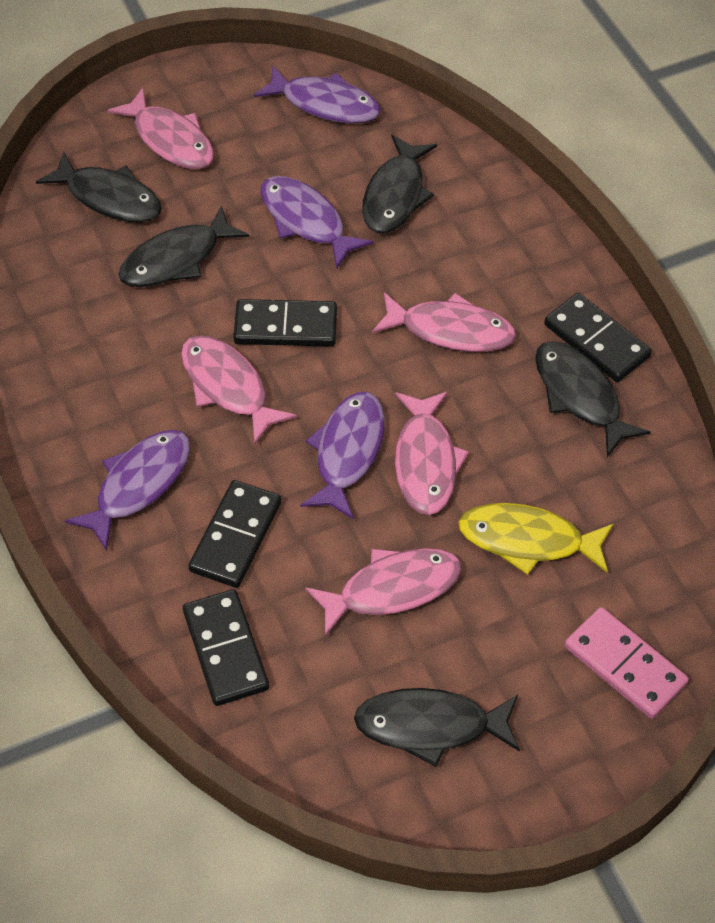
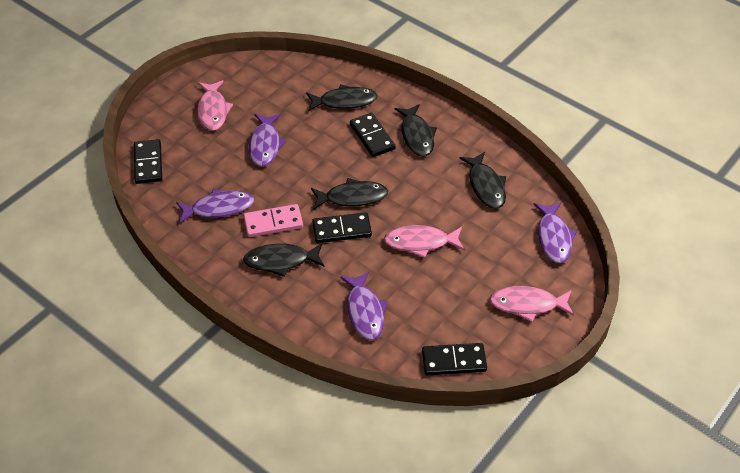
pink fish: [107,88,214,169] [181,335,297,444] [305,548,462,636] [372,292,516,352] [395,392,469,515] = 5 -> [197,80,233,131] [384,225,464,258] [490,286,574,322] = 3
yellow fish: [458,503,614,575] = 1 -> none = 0

